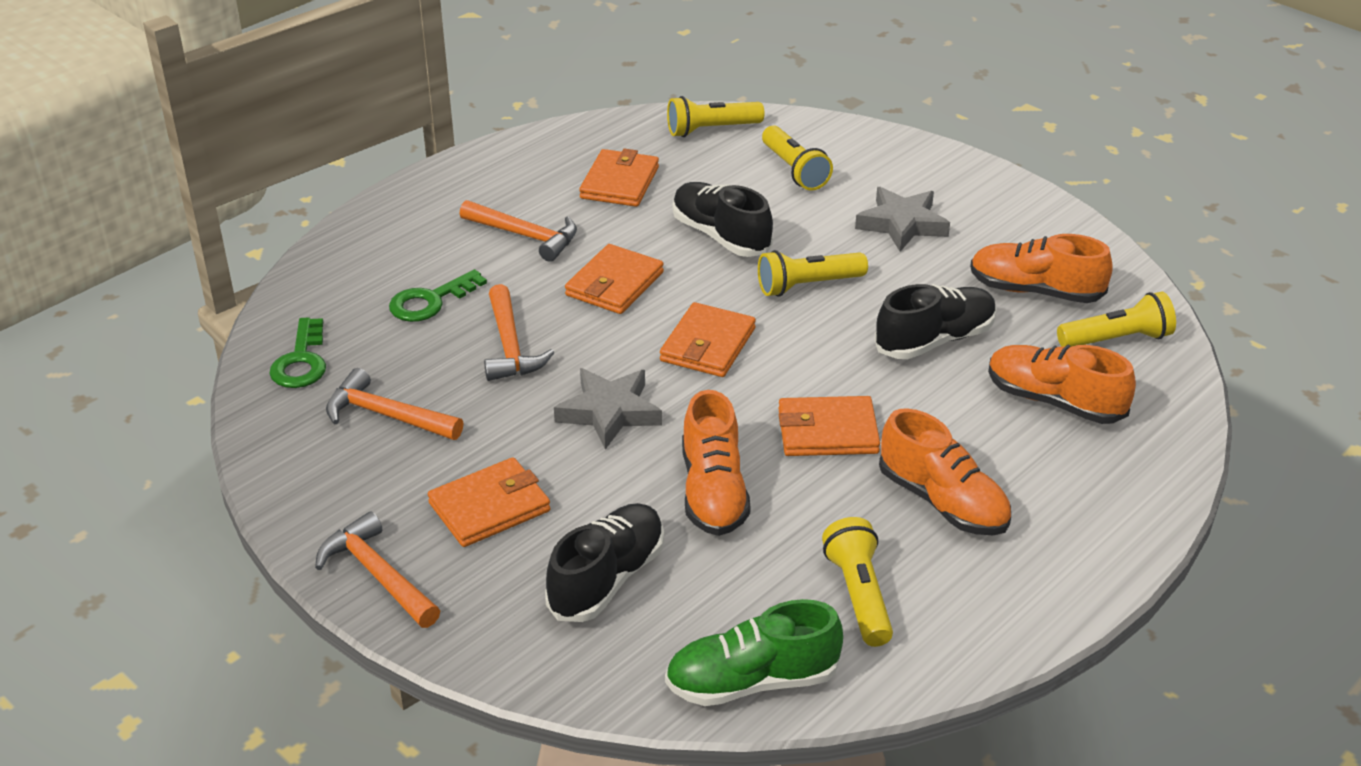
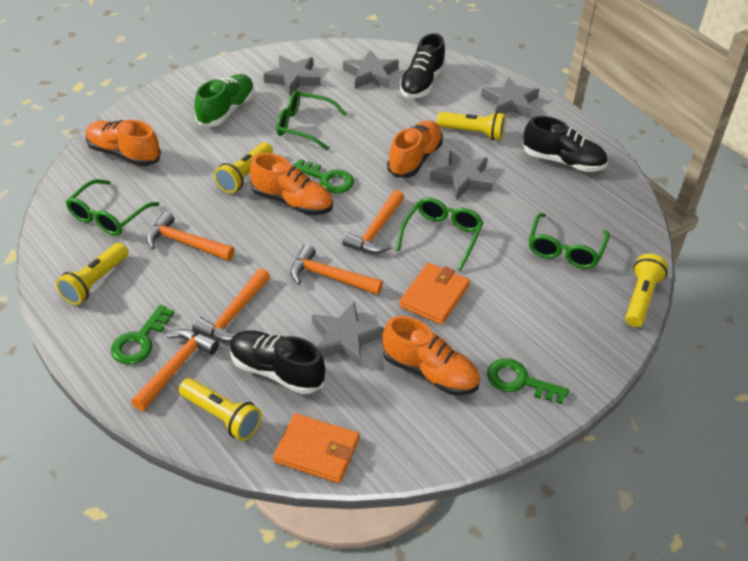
green glasses: none = 0 -> [66,179,160,236] [276,90,347,150] [396,197,484,271] [529,213,610,269] = 4
green key: [269,317,326,388] [389,269,487,322] = 2 -> [111,305,174,365] [292,159,354,193] [487,358,569,404] = 3
grey star: [554,368,662,449] [855,187,950,252] = 2 -> [264,55,321,96] [312,302,384,367] [343,50,399,89] [430,151,493,201] [481,77,539,118] = 5
orange hammer: [315,512,440,628] [326,368,464,440] [459,200,577,262] [484,284,555,381] = 4 -> [131,329,219,411] [146,211,235,261] [192,268,270,342] [291,244,383,295] [342,190,405,254] = 5
orange wallet: [428,457,551,547] [565,244,664,314] [579,149,659,207] [660,302,756,377] [778,396,880,456] = 5 -> [273,413,360,483] [399,263,470,325] = 2

